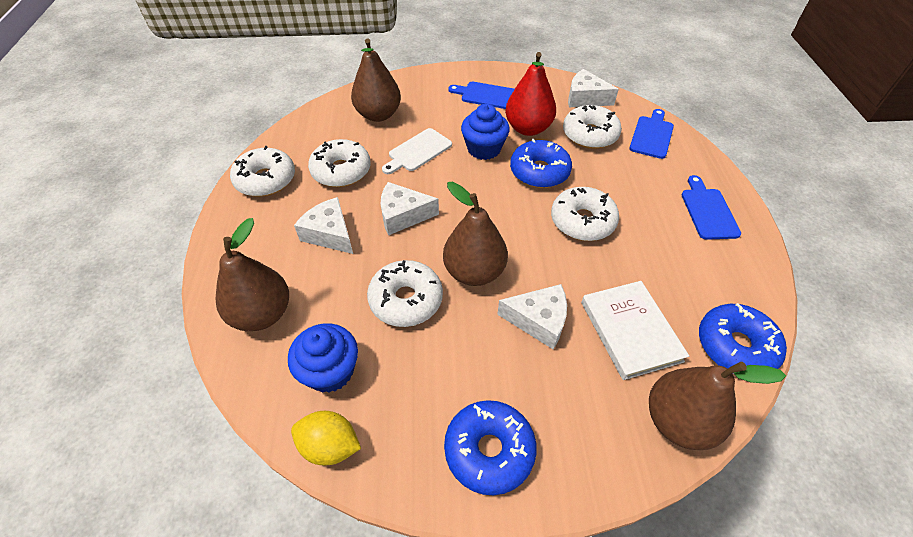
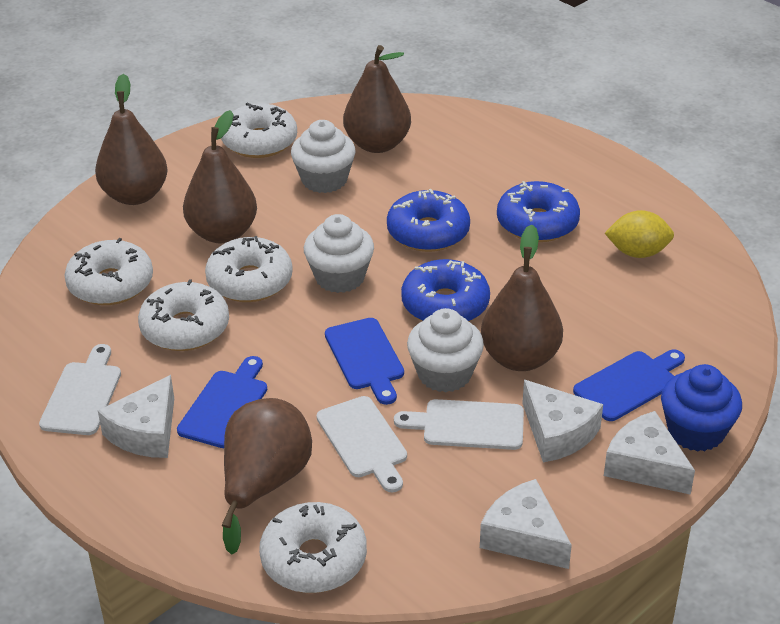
blue cupcake: [288,323,358,393] [461,104,510,160] = 2 -> [661,364,742,452] = 1
brown pear: [215,218,289,331] [351,38,401,122] [443,182,508,286] [649,362,786,450] = 4 -> [95,74,168,205] [183,110,257,243] [222,398,312,555] [343,45,411,153] [481,225,563,371] = 5
red pear: [505,52,556,136] = 1 -> none = 0
white book: [581,281,689,380] = 1 -> none = 0
white cupcake: none = 0 -> [291,120,355,193] [304,214,374,293] [407,308,484,392] = 3
white cutting board: [382,128,452,174] = 1 -> [39,344,121,435] [316,396,407,493] [394,399,524,450] = 3

